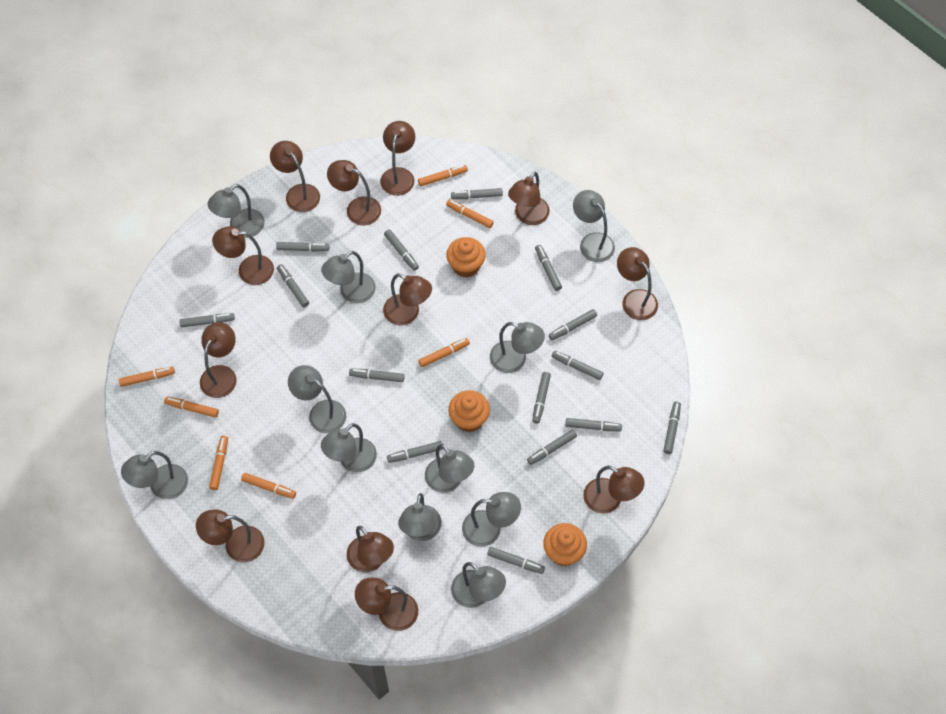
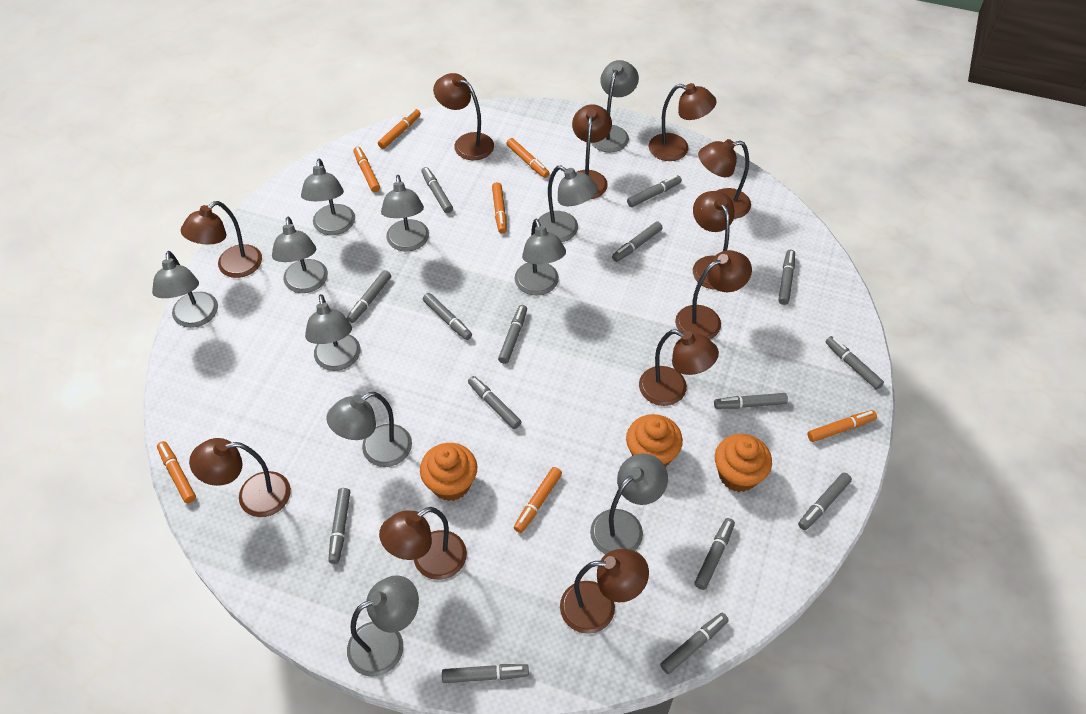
brown lamp: [196,509,265,562] [200,322,237,398] [212,226,274,285] [270,141,320,212] [327,160,381,225] [347,526,394,572] [355,578,418,631] [380,121,415,196] [383,273,432,325] [508,171,550,225] [583,466,645,514] [617,247,658,320] = 12 -> [181,201,262,278] [189,438,291,517] [379,507,467,580] [433,73,494,160] [560,549,649,634] [572,104,612,200] [639,330,719,406] [649,83,717,161] [675,250,752,340] [693,191,735,290] [698,139,751,219] = 11

